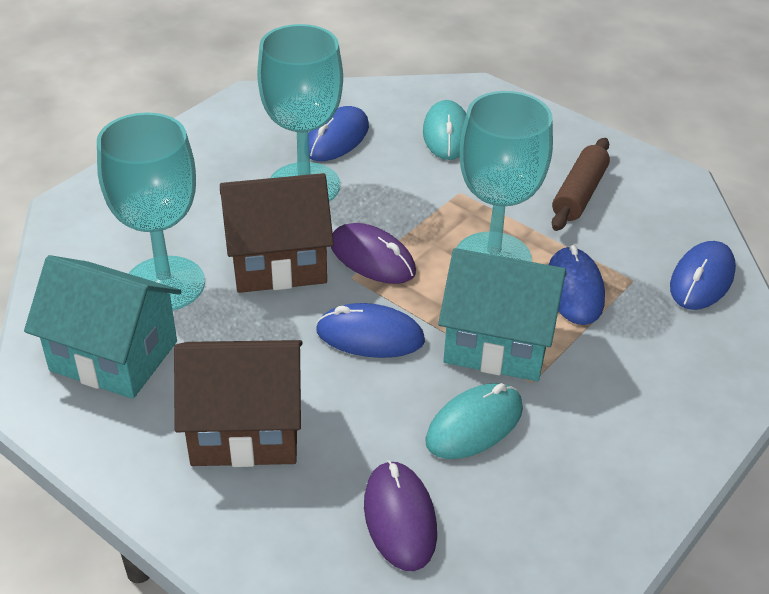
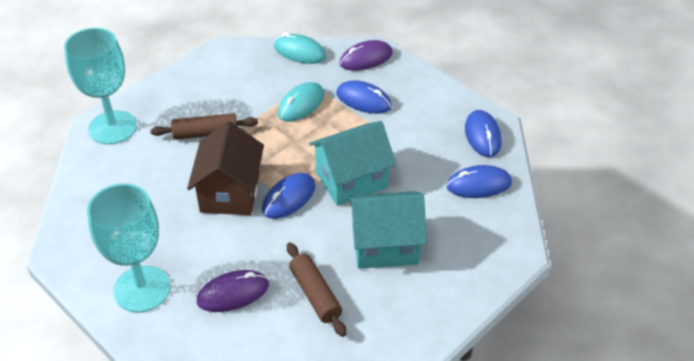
brown house: [174,340,303,467] [220,173,334,293] = 2 -> [187,121,264,215] = 1
brown rolling pin: [552,138,610,231] = 1 -> [150,113,258,140] [287,242,346,337] = 2
turquoise goblet: [97,112,205,311] [257,24,343,202] [457,91,553,262] = 3 -> [64,28,137,144] [87,183,171,312] = 2

